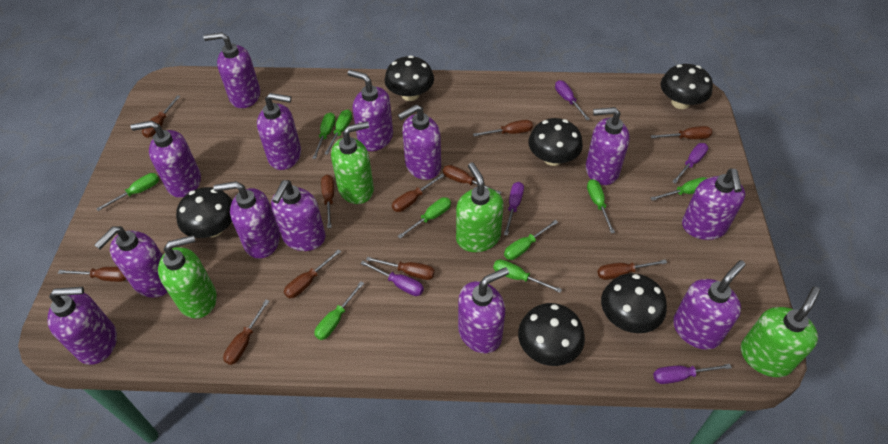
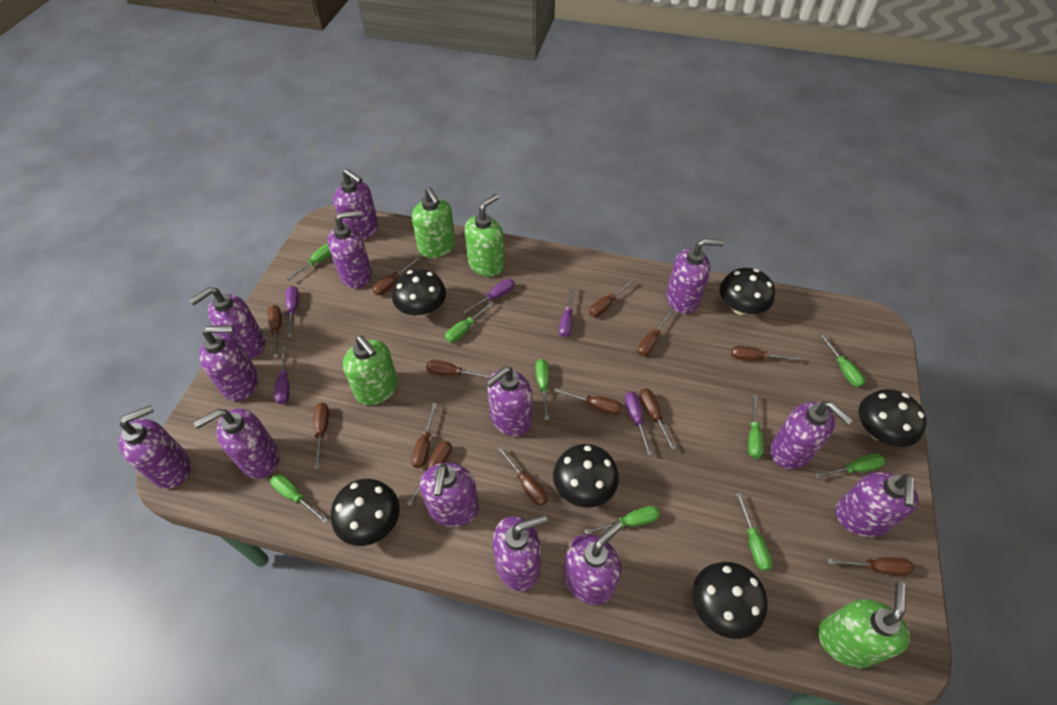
brown screwdriver: [58,267,126,282] [142,95,180,138] [223,300,269,365] [284,249,341,298] [321,175,334,228] [366,257,435,280] [392,174,445,212] [443,165,502,194] [473,120,533,137] [597,259,667,280] [651,126,712,139] = 11 -> [268,305,282,358] [313,403,329,469] [373,257,420,295] [407,441,452,506] [411,403,437,468] [426,360,491,378] [498,447,548,506] [554,388,622,415] [589,279,634,317] [638,310,672,356] [639,388,676,450] [731,346,800,361] [828,557,914,576] = 13

